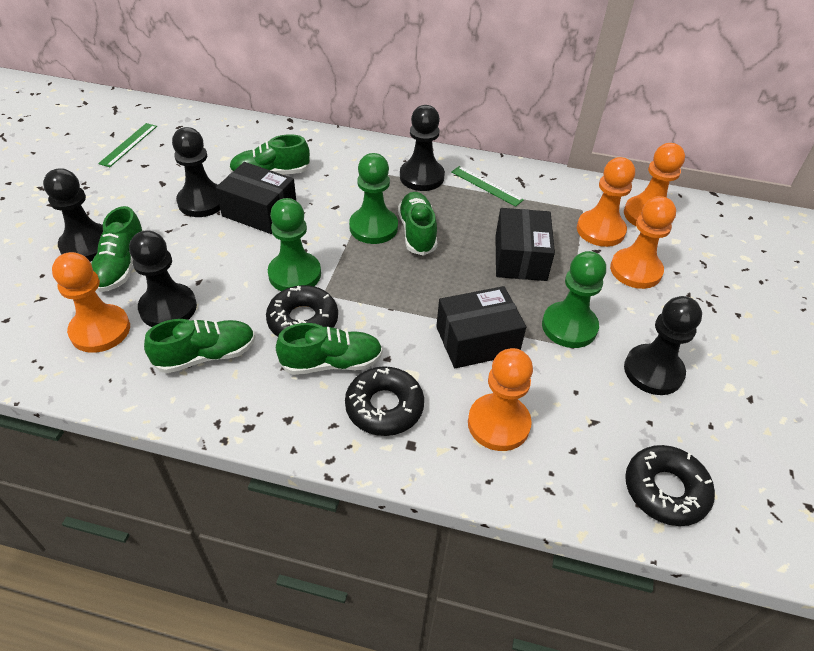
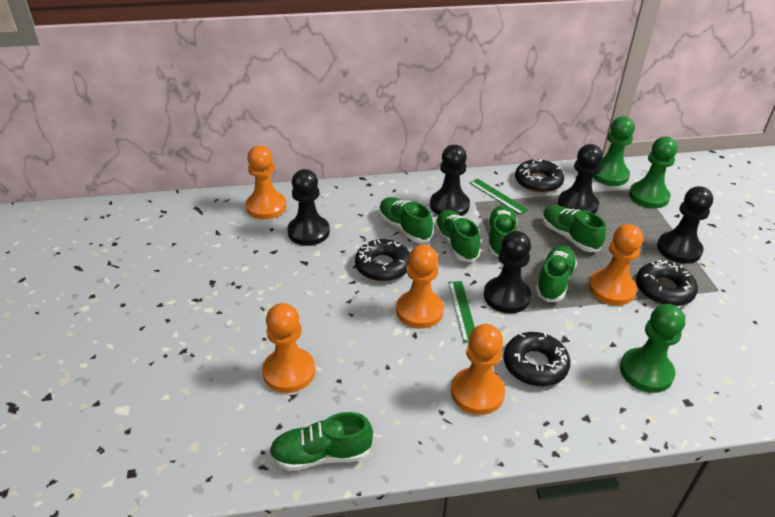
black box: [216,162,296,234] [436,286,526,368] [495,208,555,281] = 3 -> none = 0
black donut: [266,285,338,337] [345,366,424,436] [625,445,715,526] = 3 -> [355,239,410,282] [503,332,570,386] [515,159,564,193] [636,260,698,306] = 4
green shoe: [91,206,144,292] [144,319,255,373] [229,134,310,174] [276,323,383,375] [398,192,437,256] = 5 -> [269,412,373,471] [379,197,433,243] [434,210,481,262] [487,205,517,257] [535,245,577,302] [542,205,606,252] = 6

